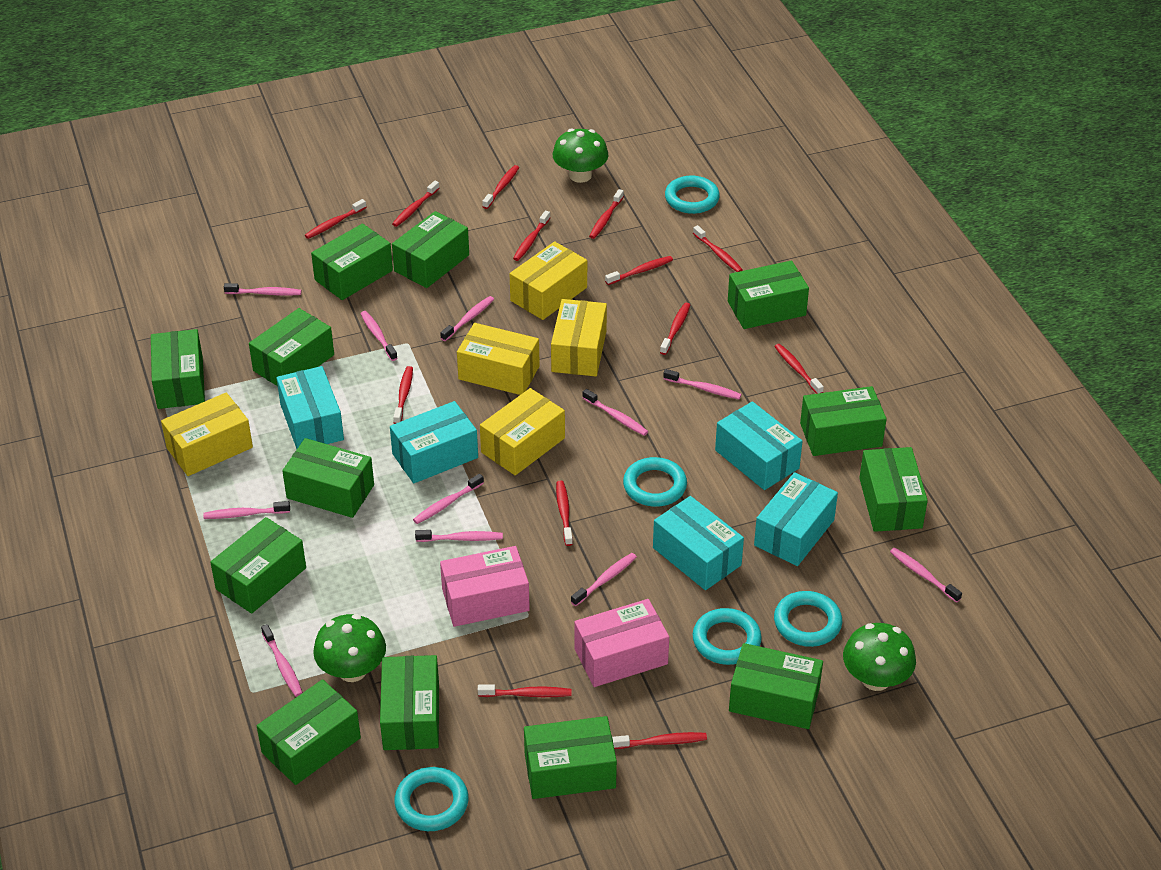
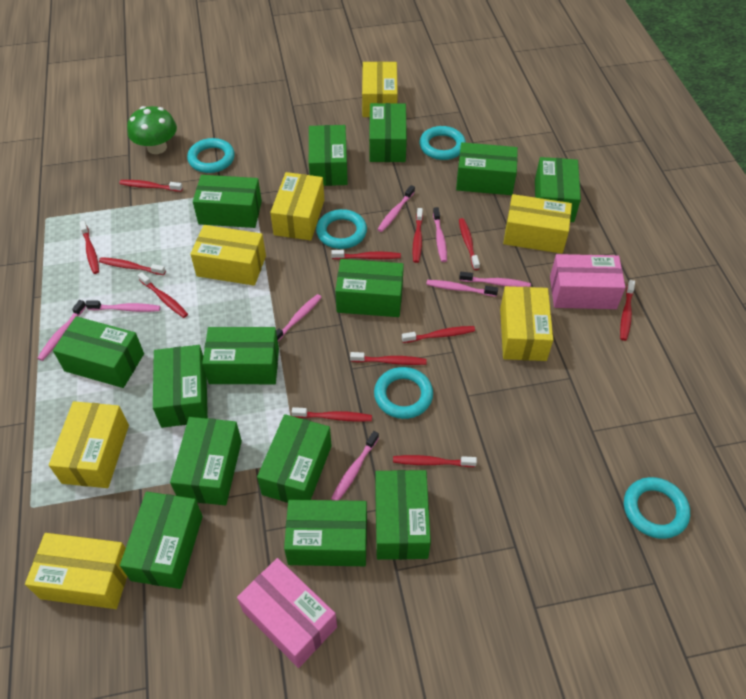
green box: [151,329,205,409] [210,517,306,614] [249,308,334,386] [257,679,361,785] [282,438,374,518] [311,223,393,300] [380,655,439,750] [392,211,469,288] [524,716,617,799] [728,261,809,329] [729,643,823,729] [800,386,887,456] [859,447,928,532] = 13 -> [53,316,144,388] [120,492,203,589] [153,345,208,428] [170,417,242,505] [193,175,262,228] [202,327,279,384] [257,414,332,503] [284,500,367,566] [309,125,348,186] [335,259,404,317] [369,103,407,162] [375,470,431,560] [456,142,518,195] [535,157,581,222] = 14
green mushroom: [313,614,386,682] [553,128,608,183] [843,623,916,691] = 3 -> [127,106,177,154] = 1
pink toothbrush: [203,501,290,519] [224,283,302,296] [261,624,303,697] [361,311,398,361] [413,474,484,524] [415,530,503,542] [440,296,494,341] [571,553,637,606] [582,389,648,436] [663,369,741,399] [890,548,962,603] = 11 -> [37,300,86,361] [85,300,160,312] [276,294,322,341] [331,431,379,500] [377,185,415,232] [426,280,498,297] [433,207,447,262] [459,272,531,287] = 8
red toothbrush: [305,199,367,239] [392,181,439,227] [393,366,413,424] [478,684,572,697] [482,165,519,209] [513,211,550,261] [556,481,573,546] [589,189,624,239] [605,256,673,285] [612,732,707,749] [660,303,690,355] [693,225,743,272] [774,344,824,394] = 13 -> [80,221,99,274] [99,257,166,275] [119,180,183,192] [138,272,188,318] [292,407,372,422] [331,250,401,260] [350,352,427,365] [393,455,477,467] [402,326,475,343] [412,208,423,263] [459,218,480,270] [620,280,635,341] = 12
turquoise box: [276,366,344,449] [390,401,478,483] [653,496,744,590] [715,401,803,490] [754,472,838,566] = 5 -> none = 0
yellow box: [161,393,253,476] [457,323,540,395] [480,388,565,475] [510,241,587,320] [551,299,607,376] = 5 -> [25,533,127,609] [49,401,129,488] [190,225,266,286] [270,172,324,240] [362,61,398,117] [500,286,553,361] [503,194,572,254] = 7

